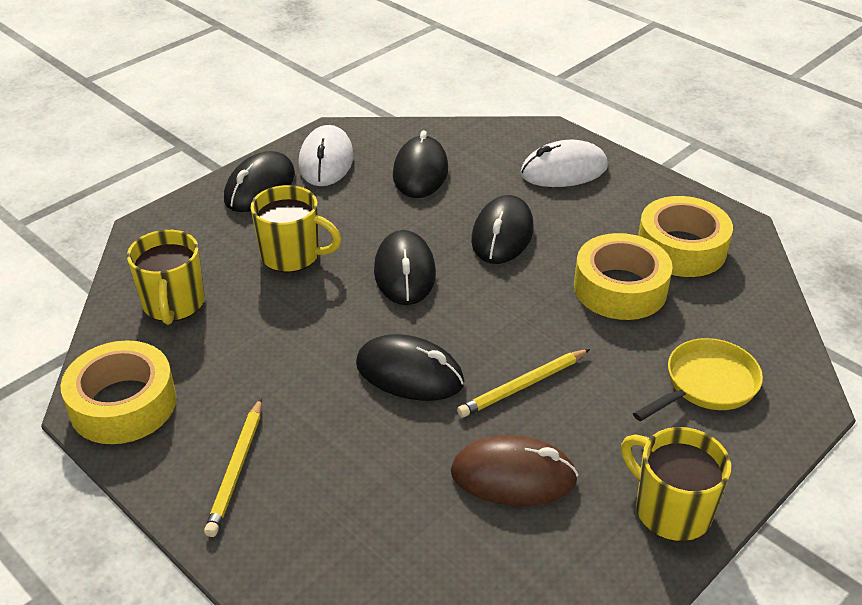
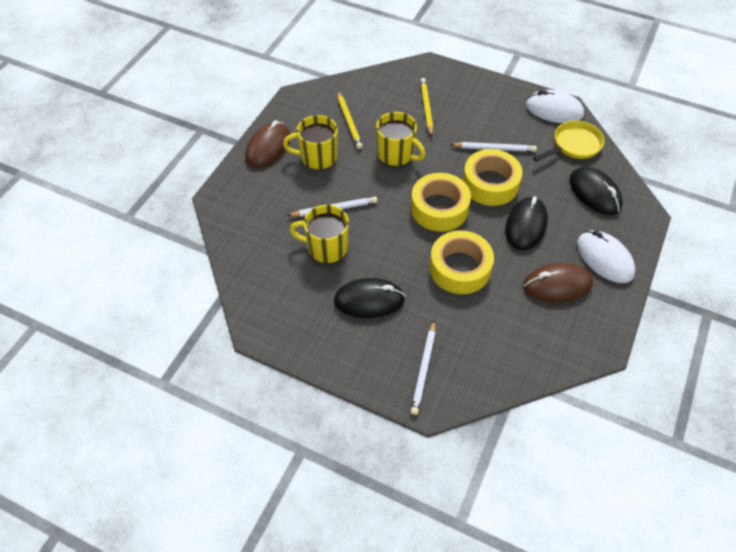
black mouse: [224,151,295,212] [356,334,464,401] [374,230,436,305] [393,130,448,198] [471,195,534,264] = 5 -> [334,278,405,318] [505,196,548,251] [569,167,623,215] = 3
brown mouse: [451,435,578,506] = 1 -> [245,120,290,168] [524,263,593,303] = 2
white pencil: none = 0 -> [287,197,377,217] [410,320,436,415] [450,142,537,152] = 3

